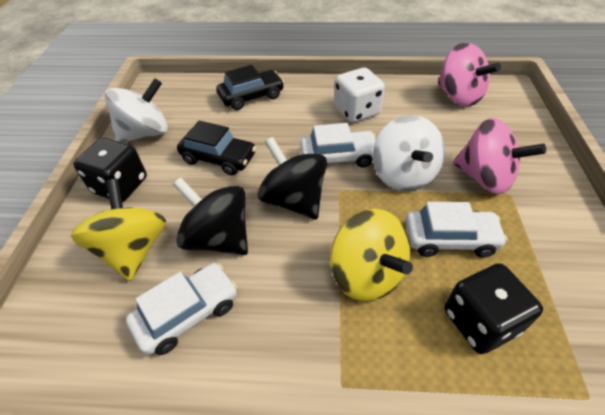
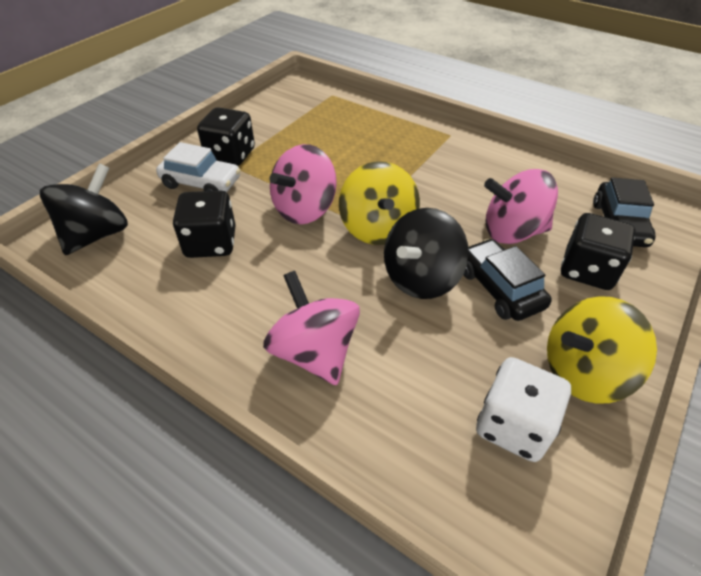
black dice: [73,138,147,202] [444,263,543,354] = 2 -> [173,190,236,258] [197,107,255,166] [561,213,635,290] = 3
pink spinning top: [438,43,501,106] [453,118,546,194] = 2 -> [263,271,360,385] [269,144,337,224] [484,169,558,244] = 3
white car: [126,263,237,355] [300,123,376,167] [405,202,508,258] = 3 -> [156,142,241,192] = 1
white spinning top: [105,78,168,143] [373,115,445,191] = 2 -> none = 0

